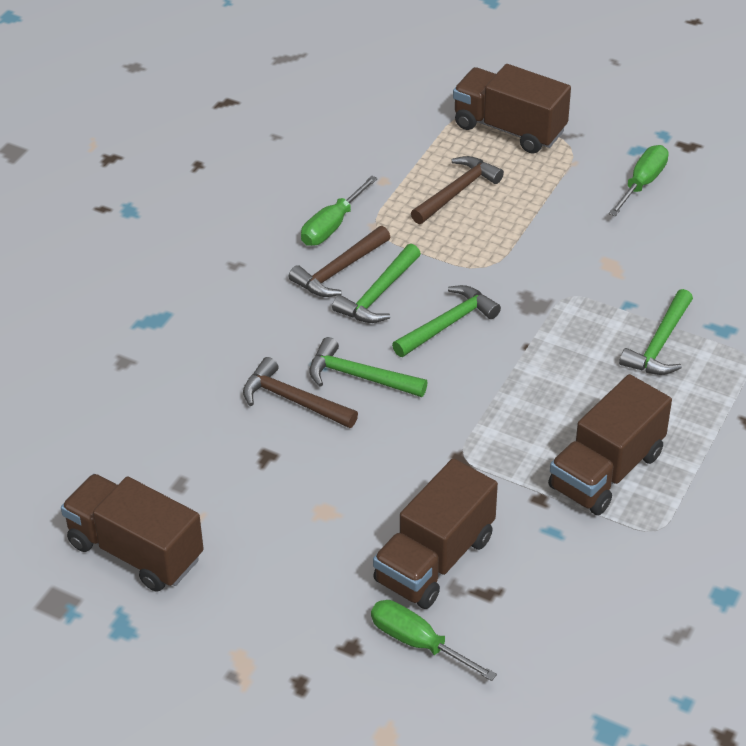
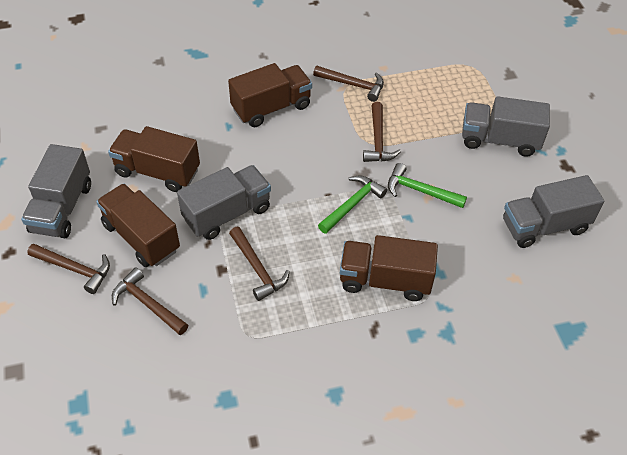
brown hammer: [243,357,358,428] [289,226,390,297] [411,156,504,224] = 3 -> [27,244,110,294] [112,267,188,335] [229,227,290,301] [313,66,384,102] [363,102,401,162] = 5
green hammer: [309,337,428,397] [332,244,421,323] [392,285,501,357] [619,289,693,375] = 4 -> [318,176,387,234] [388,163,467,208] = 2
green screwdriver: [301,176,378,246] [371,600,497,681] [609,145,669,216] = 3 -> none = 0
grey truck: none = 0 -> [21,144,91,238] [177,165,271,240] [462,96,550,157] [503,175,604,248] = 4

